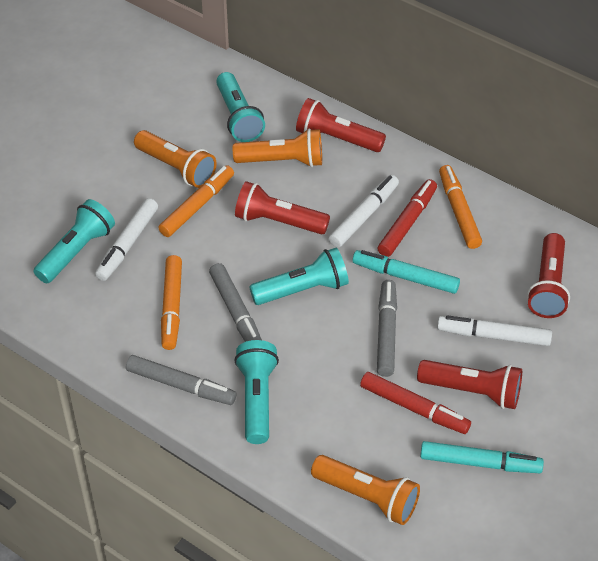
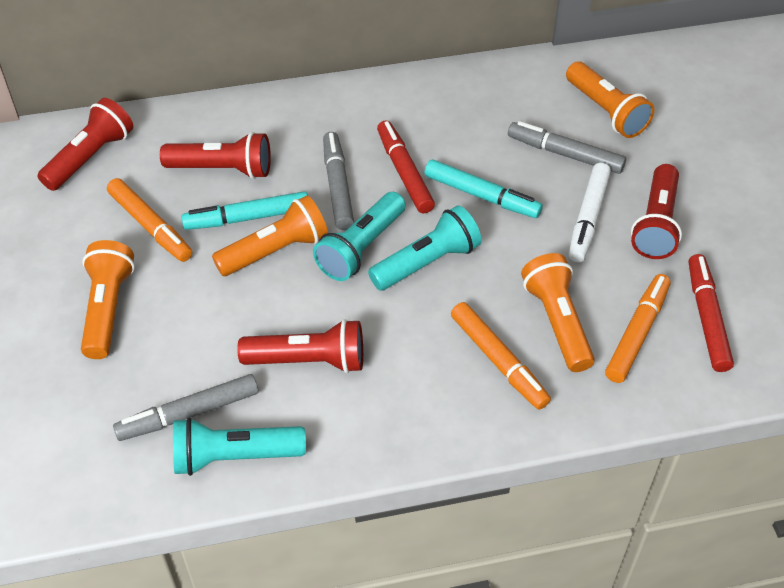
orange flashlight: [134,130,217,188] [233,129,322,167] [311,455,420,525] = 3 -> [81,240,135,359] [212,195,328,276] [521,253,595,372] [566,61,654,138] = 4
turquoise flashlight: [34,199,115,283] [216,72,265,142] [234,340,279,444] [249,248,349,305] = 4 -> [173,418,306,476] [313,192,406,281] [368,205,482,291] = 3
white marker: [95,198,158,281] [329,175,399,248] [437,315,552,346] = 3 -> [569,163,611,263] = 1

